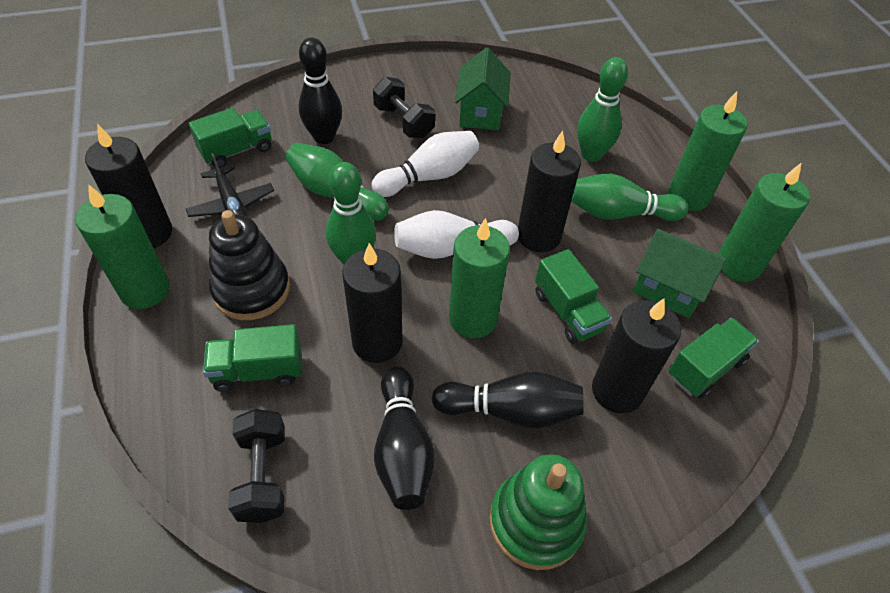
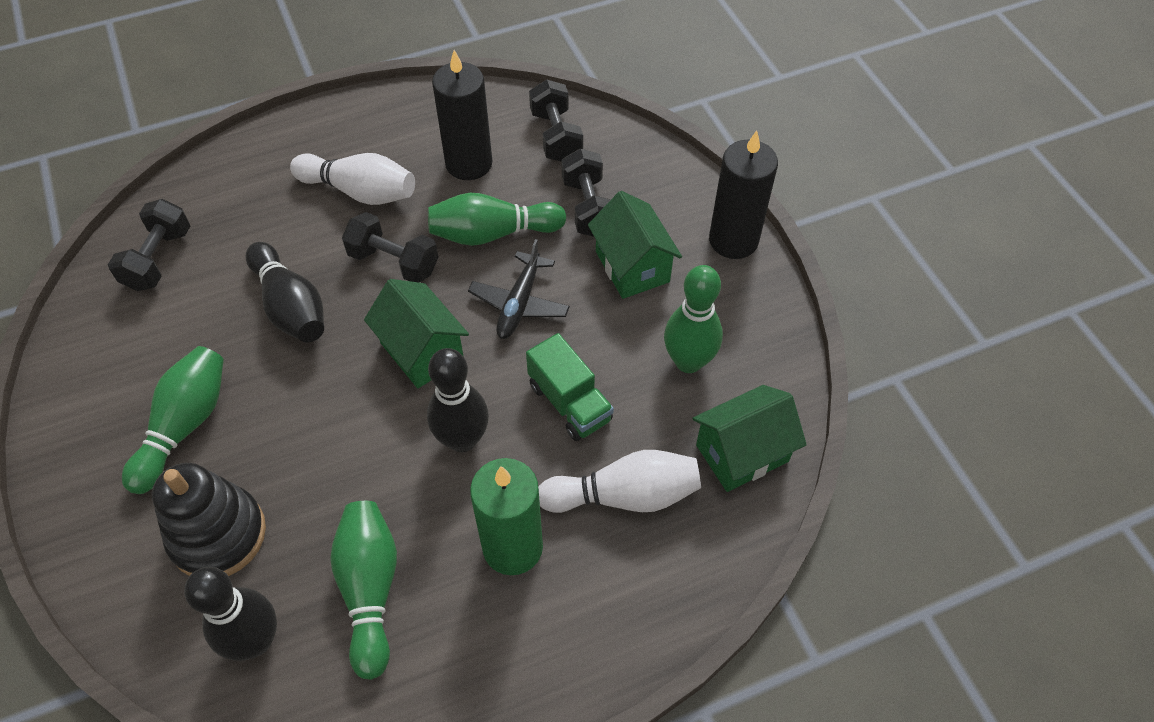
black candle: [85,124,172,248] [342,243,403,363] [518,131,581,252] [592,299,681,413] = 4 -> [432,50,492,180] [709,130,778,259] = 2
black dumbbell: [228,409,285,523] [373,77,435,139] = 2 -> [108,199,190,291] [342,212,438,283] [529,80,583,162] [562,149,611,236] = 4
green candle: [75,184,170,309] [449,218,510,338] [668,92,748,211] [718,162,810,282] = 4 -> [470,458,543,575] = 1
green house: [455,47,511,130] [632,229,727,318] = 2 -> [364,279,469,388] [588,191,682,299] [692,385,807,492] = 3
green stacking toy: [490,455,587,570] = 1 -> none = 0
green truck: [189,108,271,168] [203,324,301,392] [535,249,612,343] [668,318,759,399] = 4 -> [526,333,614,441] = 1

